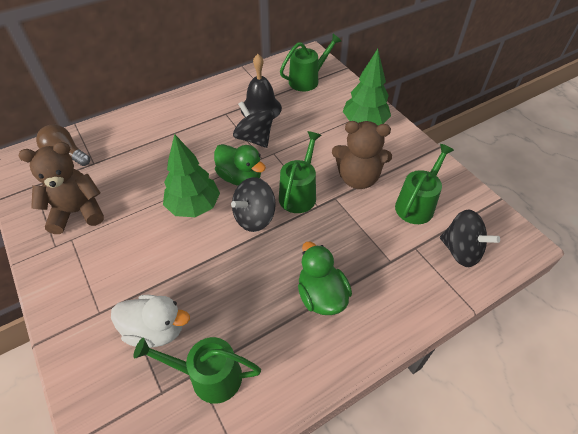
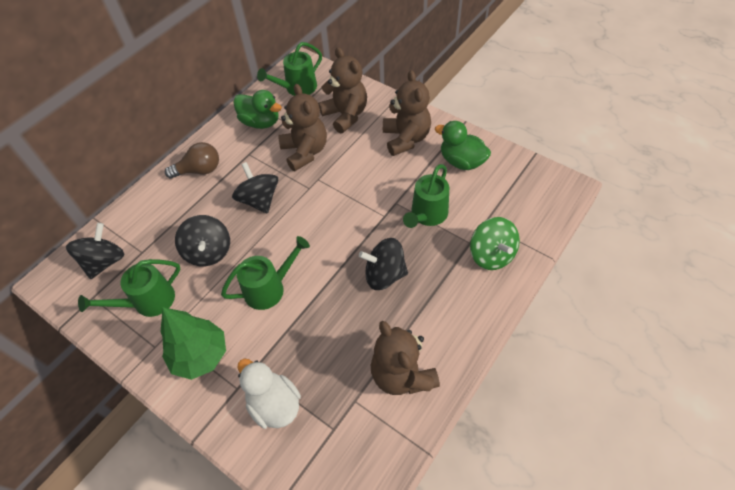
black bell: [241,54,282,119] = 1 -> none = 0
black spinning top: [231,177,276,232] [233,101,274,148] [440,209,500,267] = 3 -> [66,223,124,279] [175,215,230,266] [232,162,278,214] [359,238,408,290] = 4
brown teddy bear: [19,142,104,234] [332,121,392,189] = 2 -> [278,84,327,171] [318,47,367,134] [371,321,440,395] [383,70,431,156] = 4
green spinning top: none = 0 -> [470,217,520,270] = 1
green tree: [163,134,220,217] [343,49,391,126] = 2 -> [160,307,226,380] = 1

